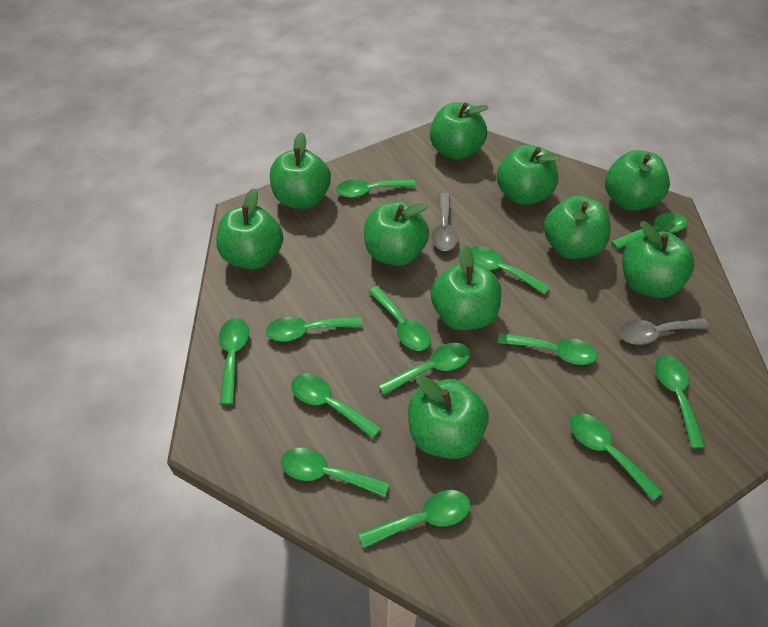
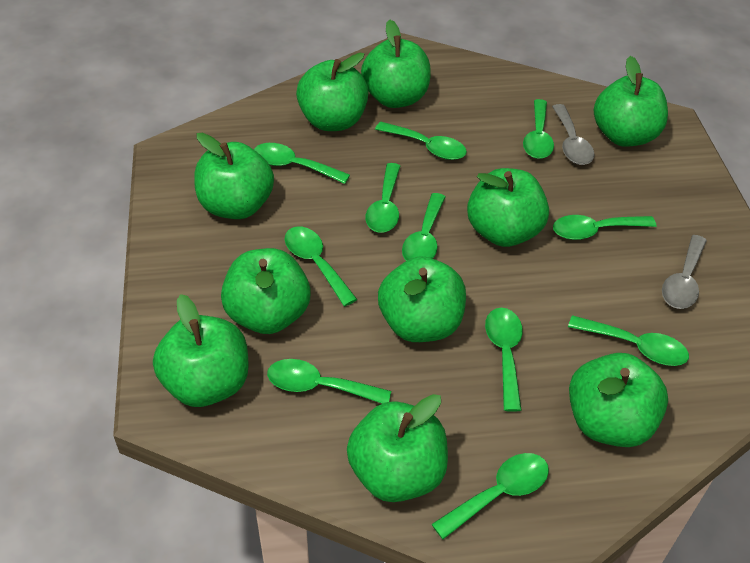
green spoon: [219,318,249,405] [266,316,362,342] [281,448,389,497] [291,374,381,438] [336,179,416,198] [358,490,471,548] [368,286,431,351] [378,343,470,395] [470,246,550,294] [498,333,598,365] [570,413,663,501] [611,213,687,250] [655,355,706,449] = 13 -> [254,143,350,184] [267,359,391,404] [285,226,357,306] [365,163,400,233] [375,122,467,160] [402,193,445,261] [431,453,549,539] [485,308,522,412] [523,99,554,159] [553,215,656,240] [568,315,689,366] = 11

